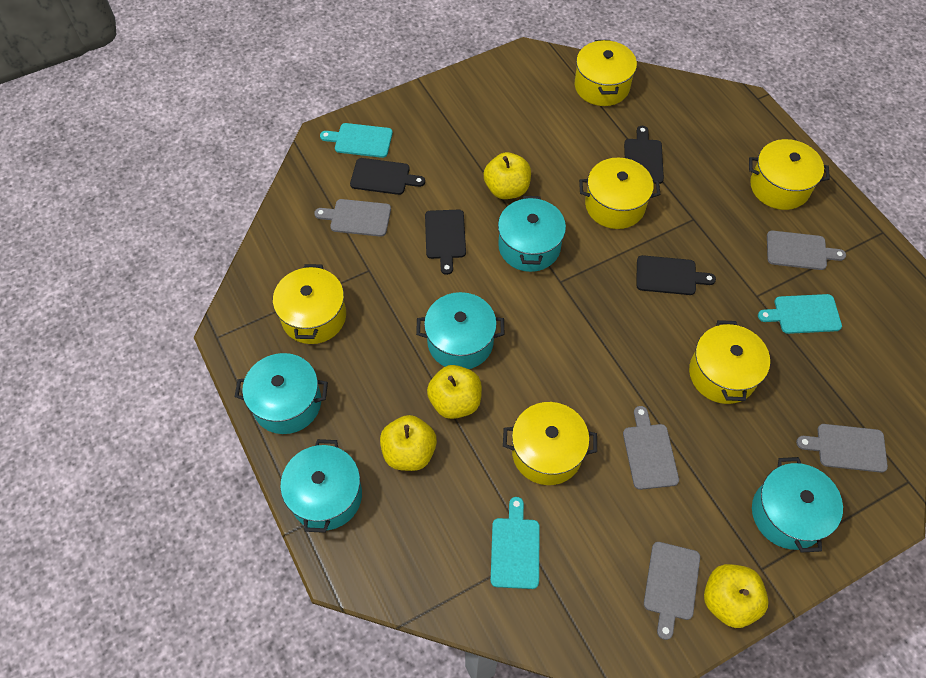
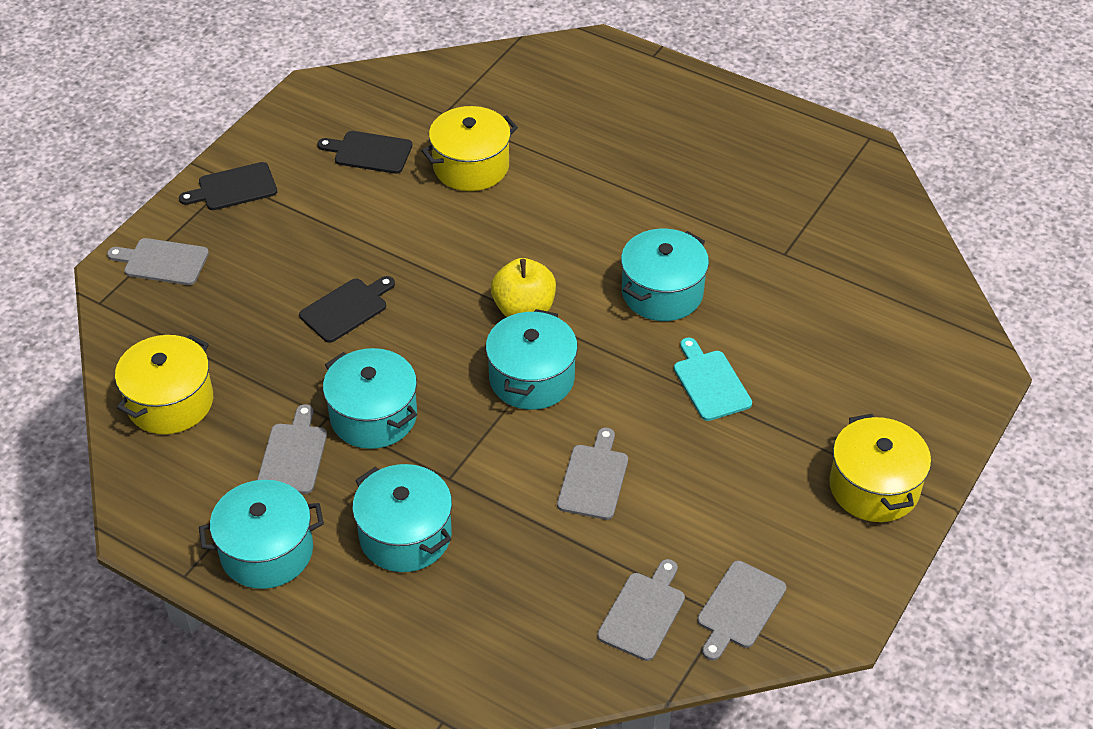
black cutting board: [350,158,425,195] [425,210,466,275] [624,126,664,184] [636,255,716,295] = 4 -> [179,162,277,210] [299,276,395,343] [317,131,412,174] = 3
turquoise cutting board: [320,123,393,158] [491,497,540,589] [758,294,842,334] = 3 -> [674,337,752,421] = 1
yellow apple: [380,415,437,471] [427,365,482,419] [484,152,531,199] [704,564,769,628] = 4 -> [491,258,556,317] = 1
yellow pot: [273,264,346,344] [503,402,597,485] [575,40,637,106] [579,158,660,229] [689,320,770,404] [749,139,830,210] = 6 -> [115,335,213,434] [421,106,518,191] [829,414,931,522] = 3

